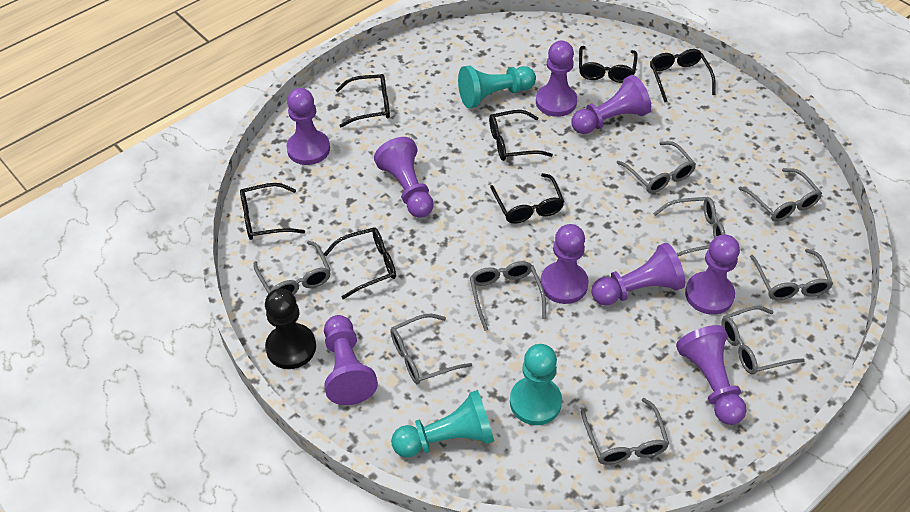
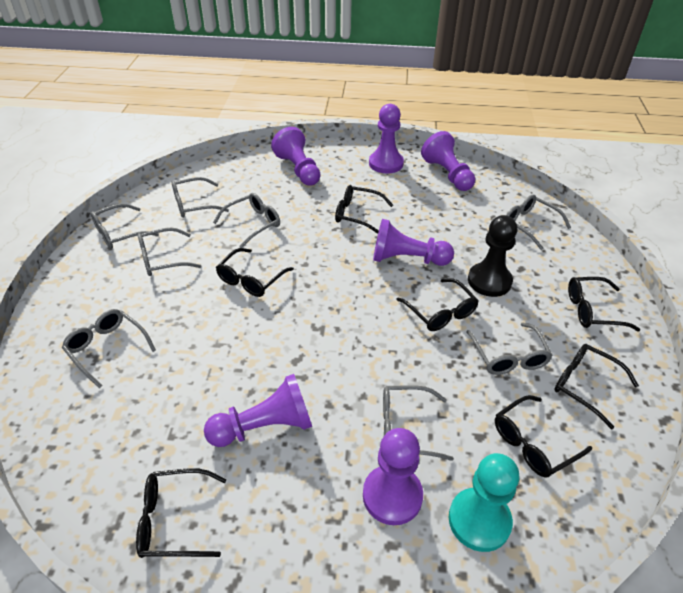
grey glasses: [254,241,331,295] [390,314,472,384] [470,261,546,331] [581,398,669,465] [616,141,696,193] [653,197,726,256] [721,306,805,375] [738,168,822,222] [750,249,833,300] = 9 -> [62,309,156,388] [90,204,159,249] [138,228,201,276] [172,177,229,218] [213,193,280,248] [383,385,454,461] [466,323,553,375] [506,195,571,250] = 8
purple pawn: [286,88,330,165] [324,315,378,405] [374,137,434,218] [536,41,577,117] [540,224,589,304] [571,75,651,134] [591,243,685,306] [676,325,747,425] [685,234,740,315] = 9 -> [204,374,312,447] [271,127,321,186] [363,428,423,525] [369,104,404,173] [373,219,454,266] [421,131,475,191] = 6
turquoise pawn: [391,390,494,457] [458,66,536,108] [510,344,562,425] = 3 -> [449,453,519,552] = 1

